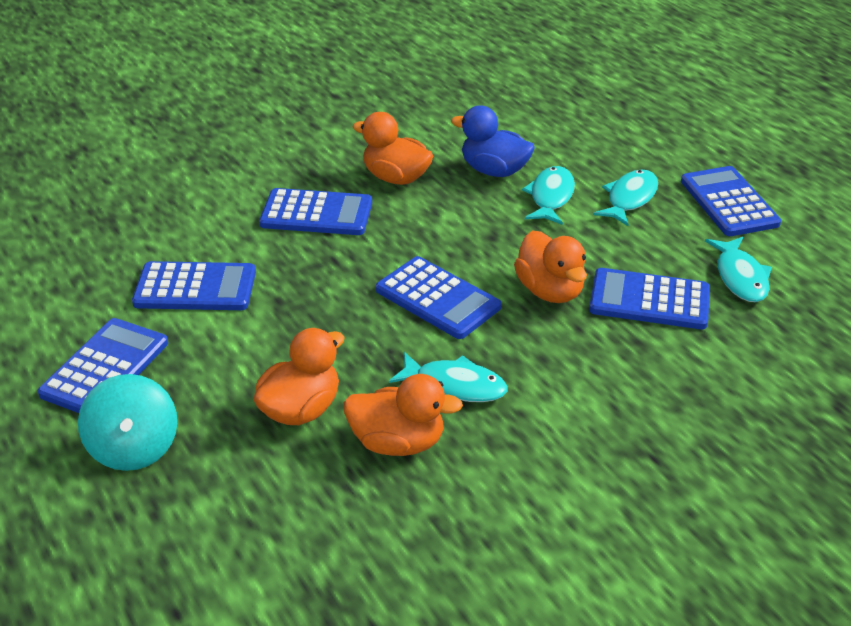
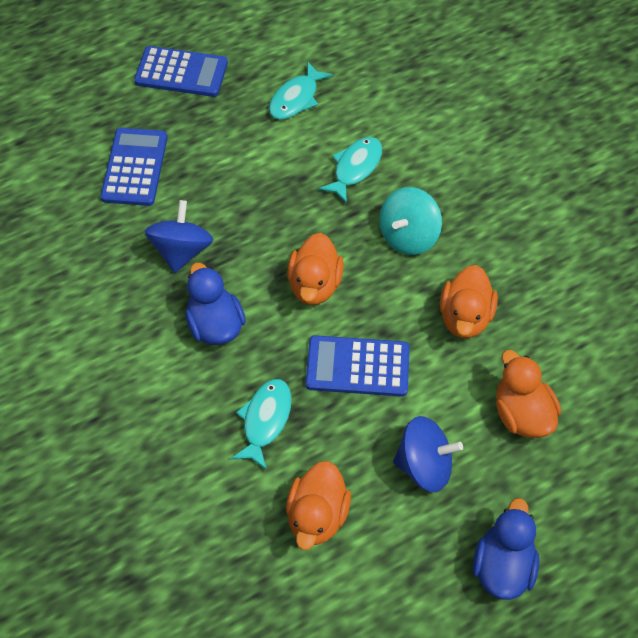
blue calculator: [38,318,168,413] [132,261,256,310] [259,188,372,235] [376,256,501,339] [589,268,710,329] [681,166,781,236] = 6 -> [101,128,167,206] [134,46,228,97] [306,335,410,397] = 3
blue duck: [451,105,535,177] = 1 -> [185,263,246,345] [473,498,539,600] = 2
blue spinning top: none = 0 -> [145,200,213,273] [393,416,463,492] = 2
turquoise fish: [389,352,507,402] [522,166,575,225] [593,170,658,226] [705,237,772,302] = 4 -> [230,379,292,470] [269,62,333,119] [318,137,382,204] = 3

